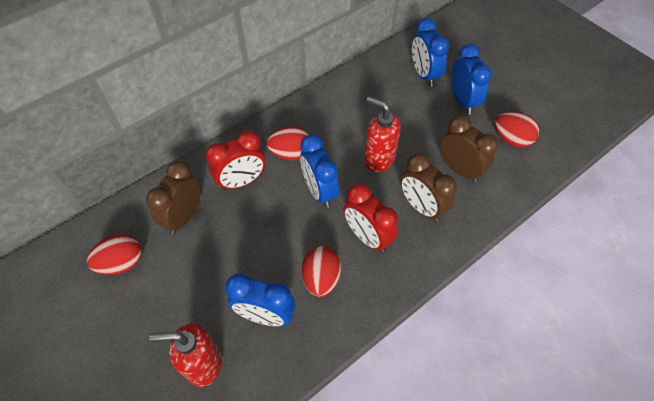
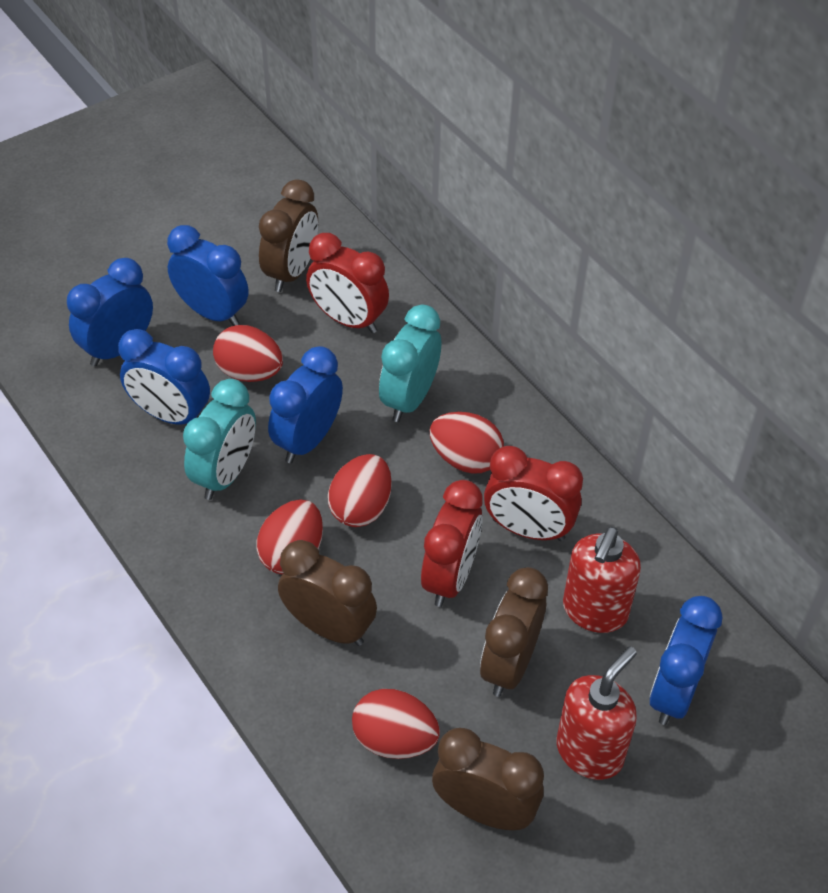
blue clock: [225,273,295,326] [300,135,339,207] [412,18,449,87] [452,44,492,115] = 4 -> [67,258,153,366] [118,329,210,424] [167,225,249,326] [268,346,343,463] [649,596,722,725] = 5
brown clock: [146,160,201,234] [400,153,457,222] [440,115,499,182] = 3 -> [259,179,318,292] [278,540,377,646] [432,728,544,830] [480,567,548,697] = 4
red clock: [206,130,266,191] [343,183,398,252] = 2 -> [306,233,389,333] [421,480,483,607] [484,446,583,541] = 3
red egg: [87,234,142,275] [266,126,309,160] [302,246,341,297] [495,111,539,148] = 4 -> [213,325,283,382] [256,499,323,575] [328,454,392,527] [352,689,440,759] [429,412,504,474] = 5
turquoise clock: none = 0 -> [183,379,256,500] [379,304,441,422] = 2

